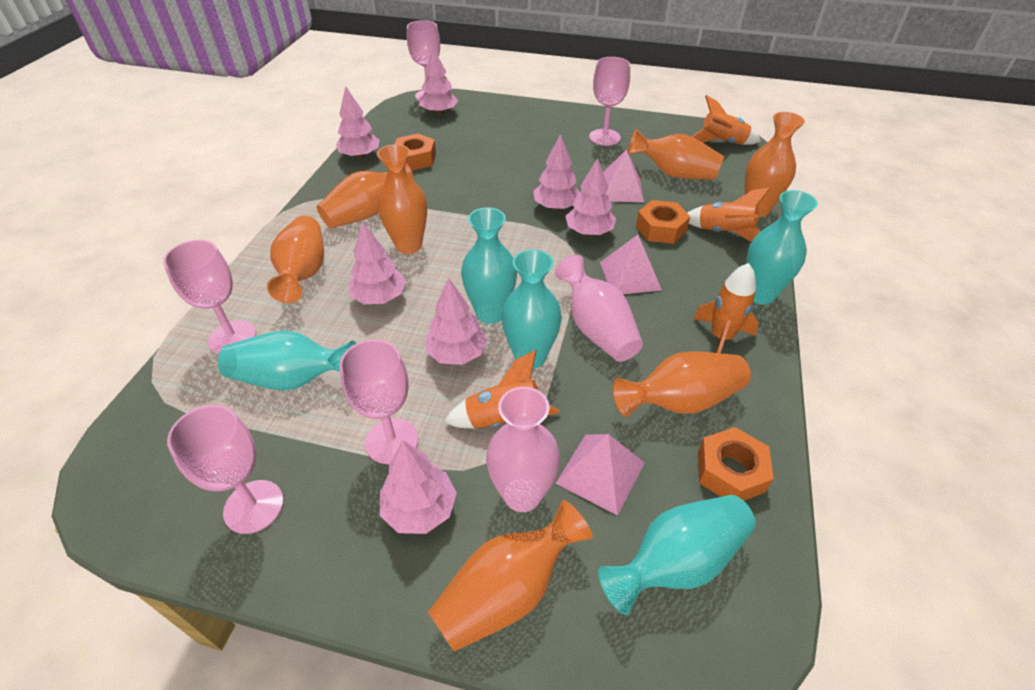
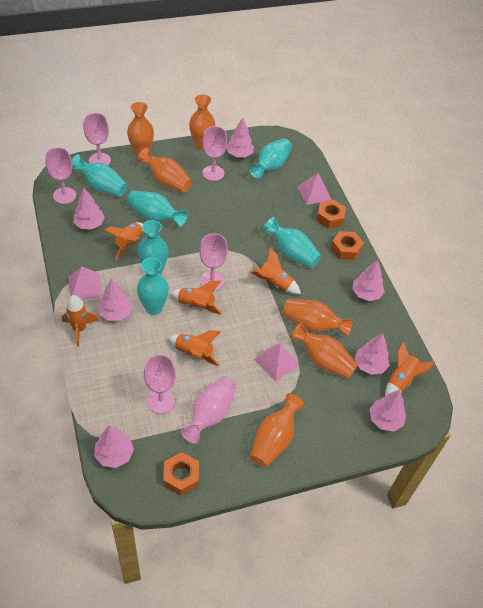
orange rocket: [444,350,560,429] [688,187,770,241] [691,95,761,145] [693,263,759,353] = 4 -> [62,295,98,346] [104,222,143,261] [168,330,221,366] [170,281,222,315] [251,247,301,294] [385,342,435,396] = 6
orange vase: [267,216,324,303] [317,163,414,228] [377,144,427,254] [428,500,593,652] [613,351,751,417] [628,129,725,180] [745,112,805,217] = 7 -> [127,102,154,157] [138,148,192,193] [189,94,215,150] [250,393,305,467] [283,299,353,337] [290,322,358,379] = 6
pink vase: [486,387,560,512] [555,254,643,362] = 2 -> [180,376,236,444] = 1
turquoise vase: [218,330,356,390] [461,207,517,324] [501,249,562,369] [598,495,756,615] [746,190,818,305] = 5 -> [72,154,128,197] [127,191,187,227] [137,257,169,315] [138,220,168,275] [249,138,292,179] [263,217,321,268] = 6

